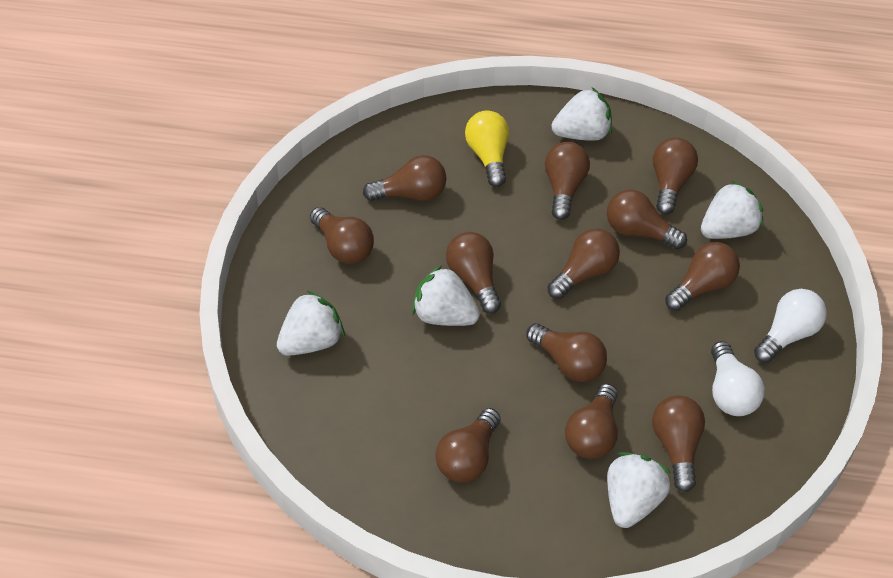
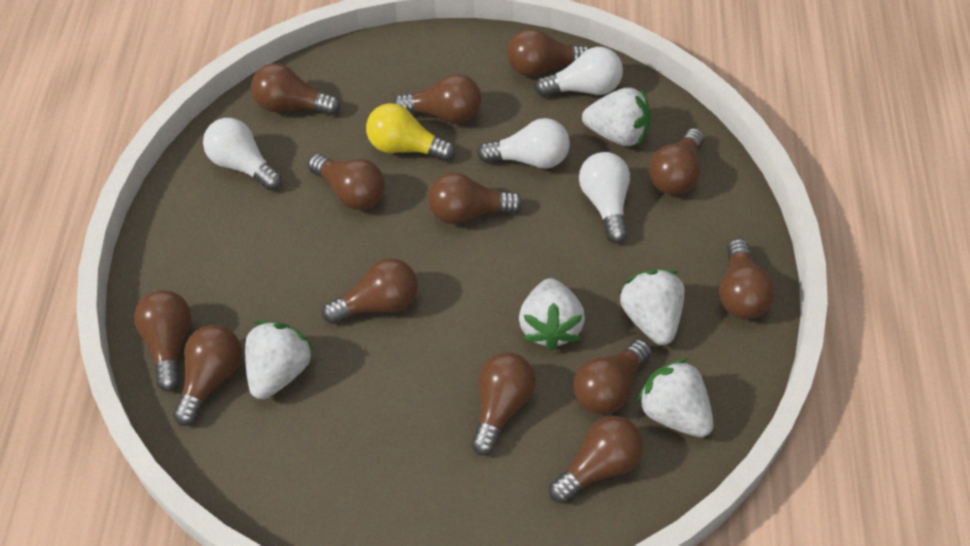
brown light bulb: [310,207,374,264] [363,155,447,201] [435,408,501,483] [446,232,501,314] [527,323,607,382] [545,142,590,220] [547,228,620,299] [565,384,618,459] [607,189,687,250] [652,395,705,492] [653,137,698,215] [665,242,740,311] = 12 -> [134,290,191,392] [173,325,242,426] [251,63,340,115] [308,154,385,210] [322,258,418,324] [393,74,481,123] [428,172,523,224] [471,353,536,455] [507,29,589,77] [549,416,643,503] [573,339,651,414] [649,128,704,195] [719,238,775,319] = 13
white light bulb: [711,341,764,416] [754,289,827,363] = 2 -> [203,118,282,190] [477,118,570,169] [535,47,623,97] [579,152,630,243] = 4

